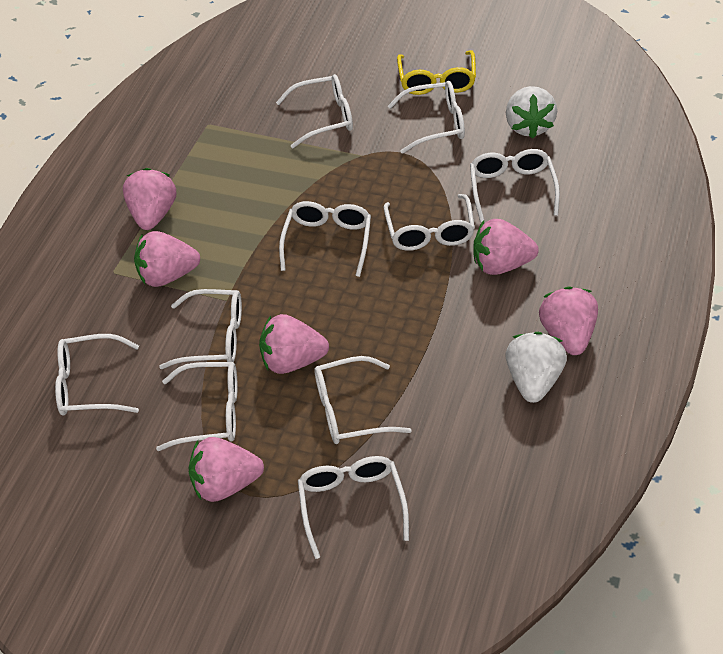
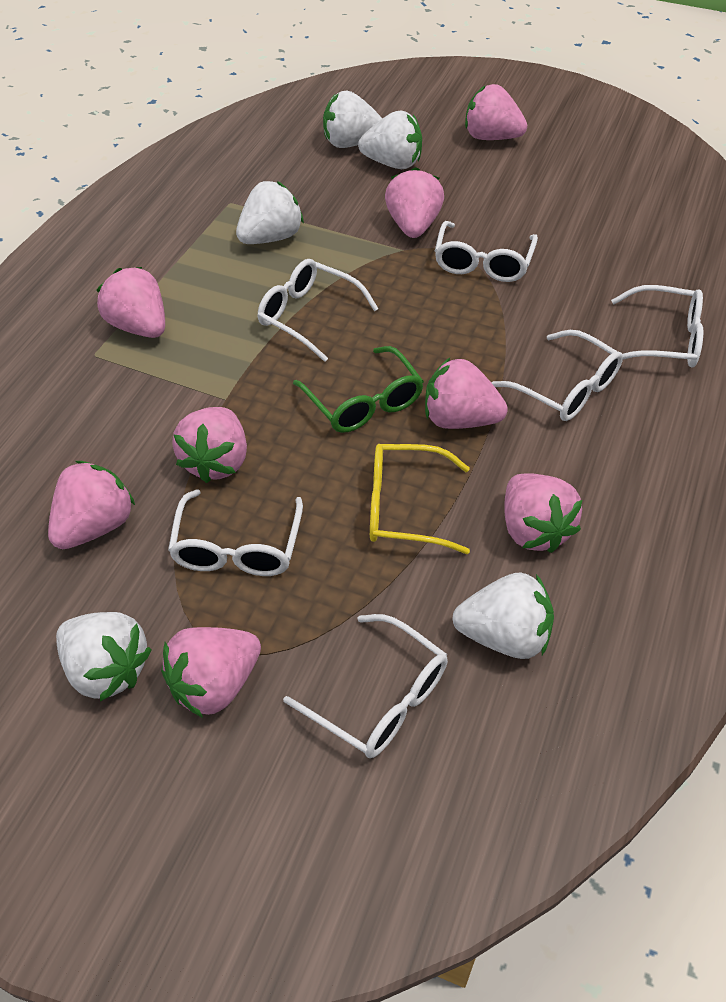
green glasses: none = 0 -> [293,346,424,433] = 1
pink strawberry: [123,168,176,230] [134,231,200,287] [188,437,264,502] [259,314,329,374] [473,219,539,275] [539,286,598,355] = 6 -> [48,461,135,549] [96,267,165,338] [161,627,261,718] [172,407,247,483] [385,167,444,238] [425,358,508,429] [465,84,527,140] [504,473,582,553] = 8
white glasses: [55,334,139,416] [156,362,238,451] [159,289,242,369] [276,74,353,148] [279,201,371,277] [298,456,409,559] [314,356,412,444] [384,194,475,251] [388,81,465,154] [470,149,560,223] = 10 -> [168,489,303,576] [257,259,379,362] [283,614,448,758] [435,221,538,282] [492,330,623,421] [611,285,703,367] = 6
white strawberry: [505,332,567,403] [506,86,557,139] = 2 -> [56,612,152,702] [236,181,304,244] [323,91,382,148] [358,110,422,169] [452,573,554,659] = 5

